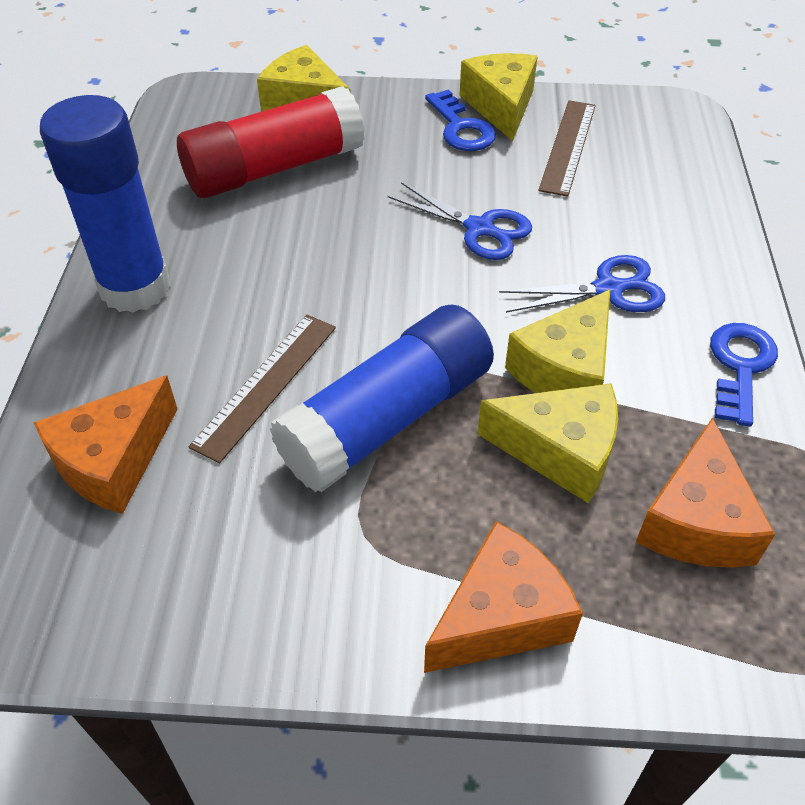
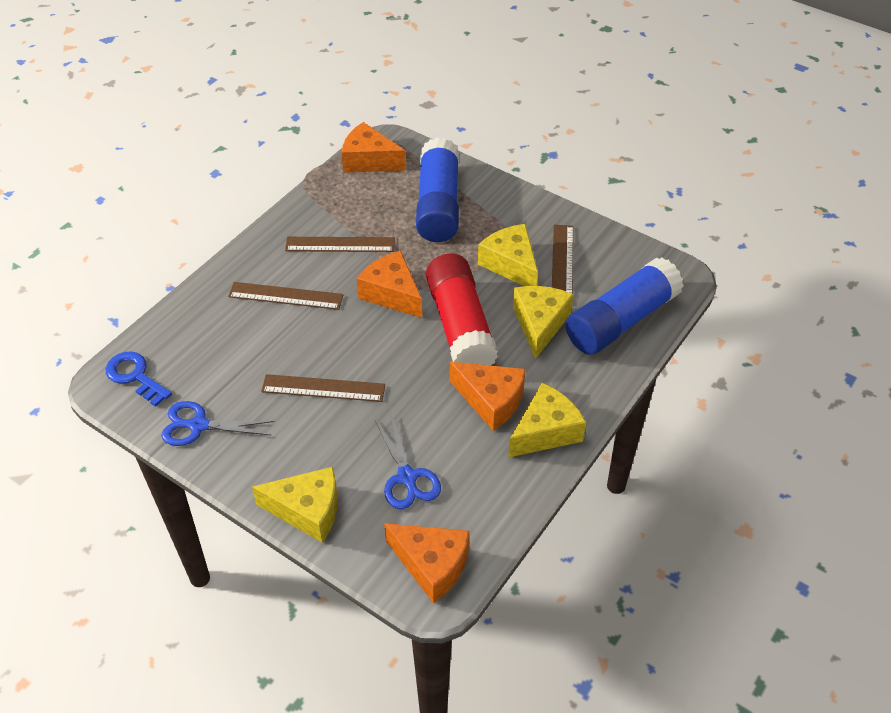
blue key: [425,89,496,151] [710,323,778,427] = 2 -> [106,351,172,407] = 1
brown ruler: [188,315,336,464] [538,100,596,197] = 2 -> [228,282,343,310] [261,374,385,402] [285,237,395,252] [552,225,573,294] = 4
orange cheese: [34,375,178,514] [424,522,583,673] [636,417,776,568] = 3 -> [342,122,406,173] [357,251,422,318] [384,523,470,603] [450,362,526,431] = 4

